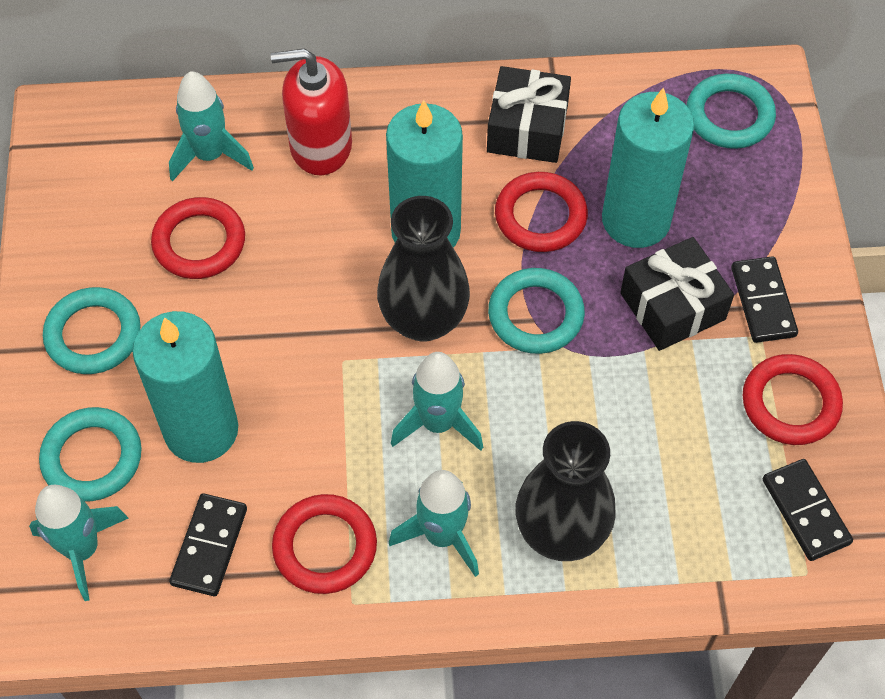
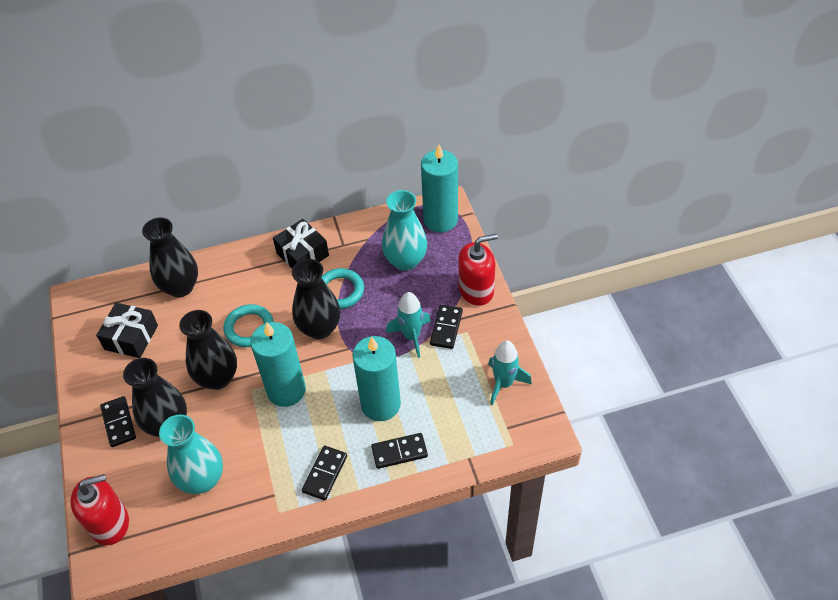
black domino: [169,493,247,596] [731,256,798,343] [763,459,853,561] = 3 -> [100,396,136,447] [302,446,347,501] [371,433,428,469] [430,305,463,349] = 4
black vase: [377,196,470,342] [515,421,616,561] = 2 -> [123,358,187,437] [142,218,198,297] [179,310,237,390] [292,259,341,339] = 4
red ring: [151,197,245,279] [272,494,377,594] [495,172,588,252] [742,354,843,445] = 4 -> none = 0
red soap dispenser: [271,48,352,175] = 1 -> [70,474,129,545] [458,234,498,306] = 2
turquoise ring: [39,407,142,502] [43,287,141,374] [488,268,585,354] [686,74,776,149] = 4 -> [223,304,274,347] [321,268,364,309] = 2
turquoise rocket: [29,485,128,601] [169,71,254,181] [389,470,479,577] [391,352,483,451] = 4 -> [386,292,431,358] [488,340,532,405] = 2
turquoise vase: none = 0 -> [159,414,223,494] [382,190,427,271] = 2

